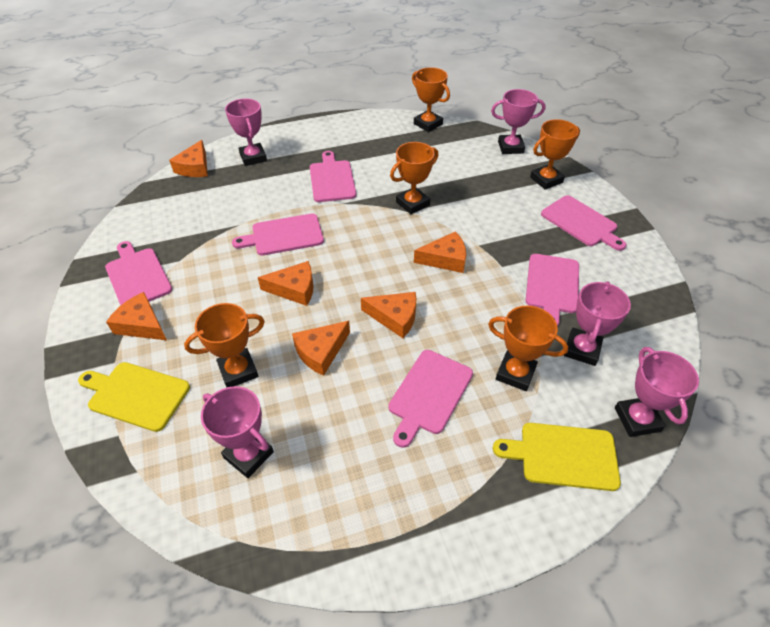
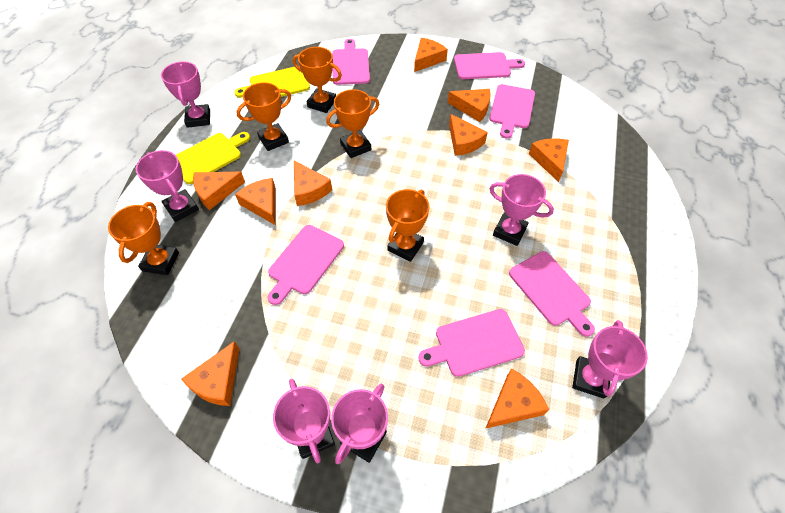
orange cheese: [106,292,167,340] [169,140,208,177] [258,261,314,306] [292,321,350,376] [361,292,416,338] [414,231,466,273] = 6 -> [181,341,239,406] [193,172,245,210] [235,178,276,225] [294,160,332,206] [414,38,448,72] [448,89,491,122] [449,114,488,156] [485,369,549,429] [529,138,569,182] = 9
pink trophy: [201,386,274,478] [225,98,267,166] [491,89,546,154] [564,281,631,366] [615,347,699,437] = 5 -> [136,150,199,222] [161,61,210,128] [273,379,335,463] [331,383,388,464] [489,174,554,246] [572,320,648,399] = 6

